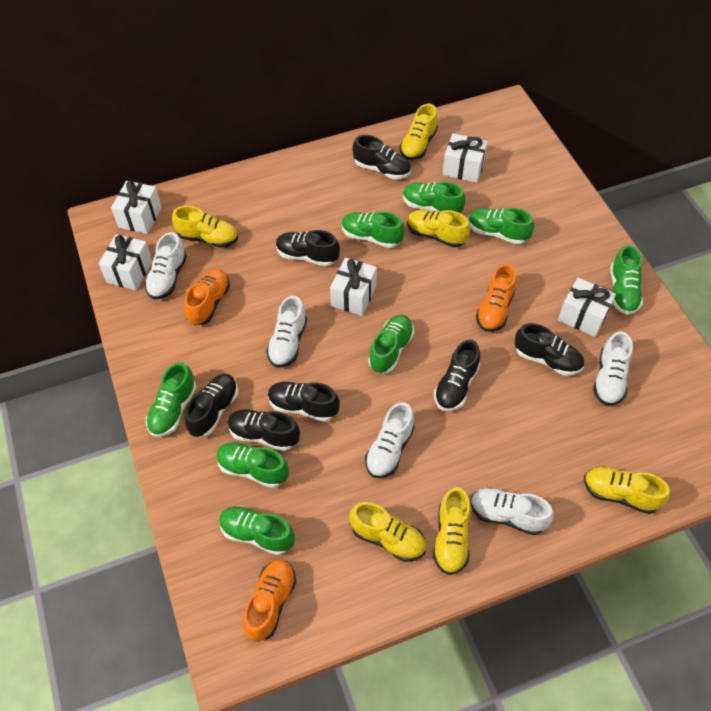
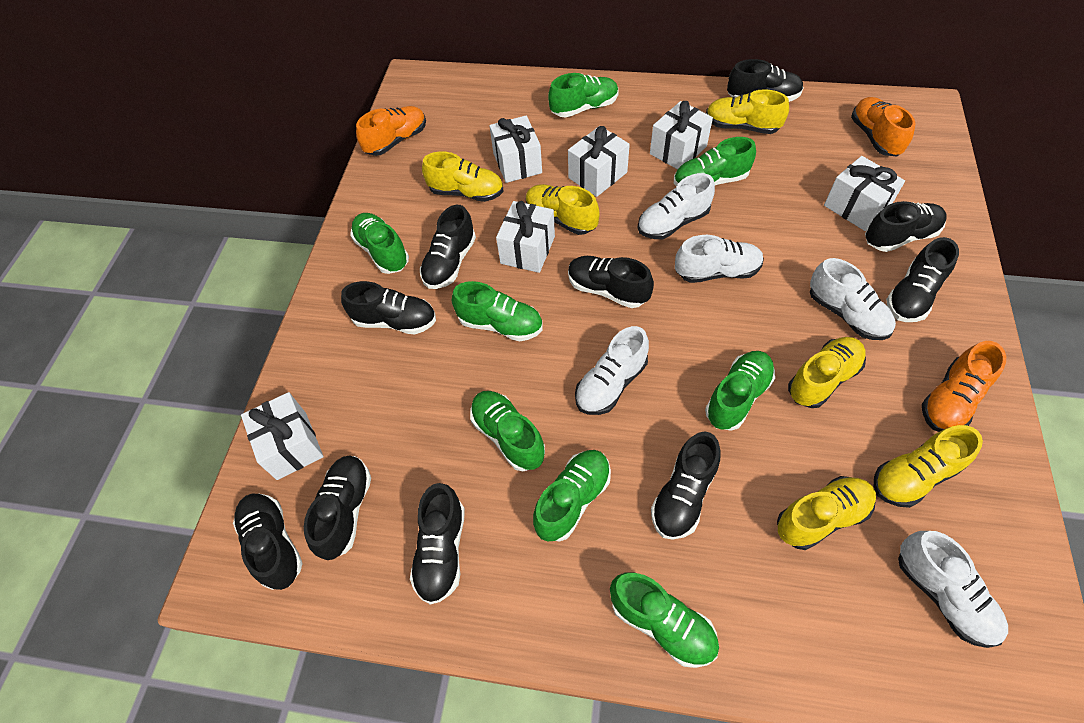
black shoe: [184,374,238,437] [227,409,300,451] [268,382,340,422] [276,230,340,266] [352,135,411,179] [434,339,480,411] [514,323,584,376] = 7 -> [233,493,303,590] [304,455,371,560] [341,281,436,335] [410,483,465,604] [420,205,476,289] [568,256,654,308] [651,431,720,540] [727,59,804,102] [865,201,947,252] [886,237,959,322] = 10
white gift: [98,234,153,290] [111,181,162,234] [330,258,377,316] [443,133,488,183] [558,278,616,337] = 5 -> [241,392,324,480] [489,116,542,183] [496,201,555,273] [568,126,630,197] [650,101,713,169] [824,156,905,231] = 6

